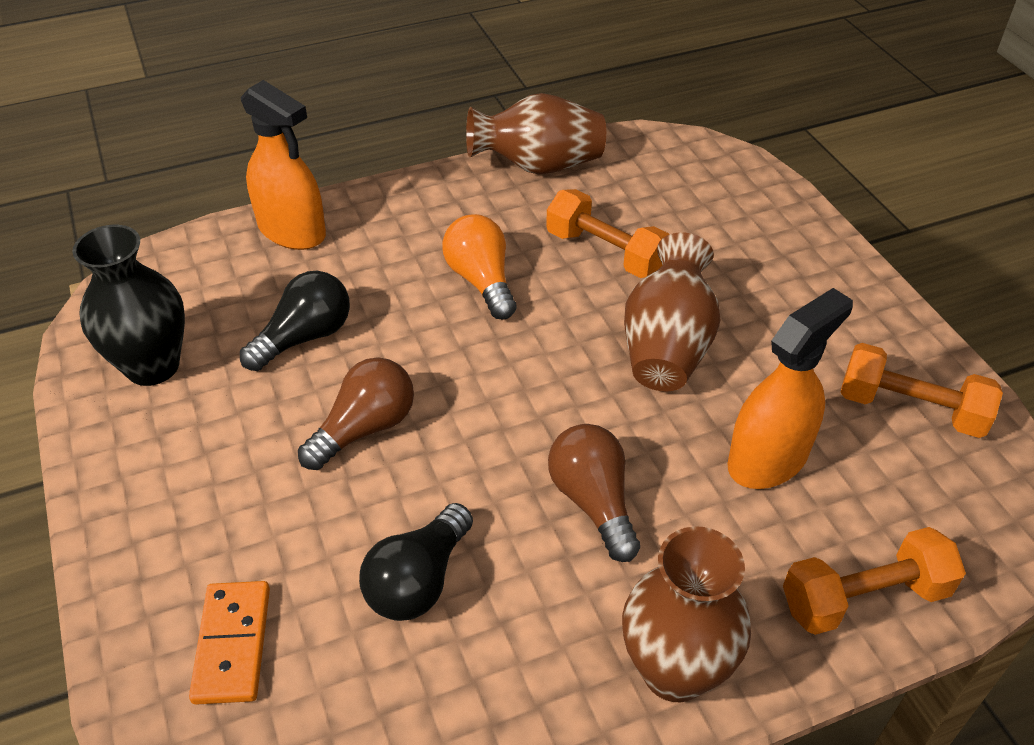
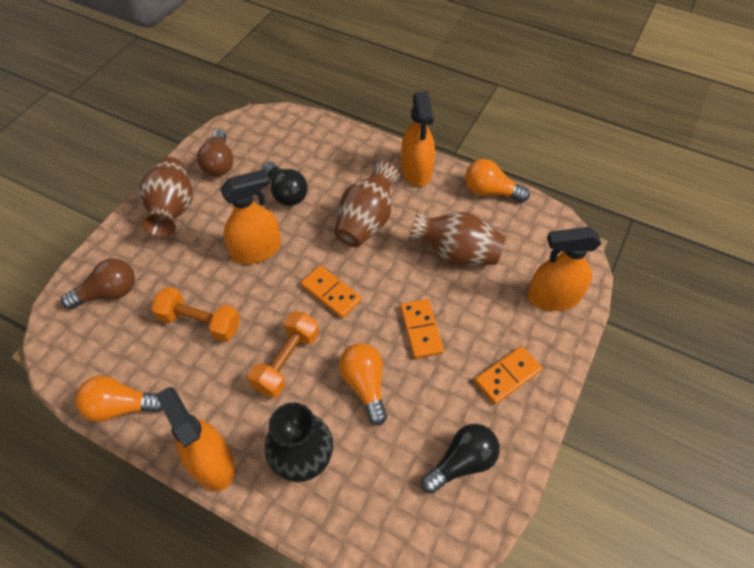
orange domino: [189,581,270,705] = 1 -> [301,265,362,318] [400,299,444,359] [474,346,543,404] = 3
orange dumbbell: [546,189,669,278] [783,527,966,635] [840,343,1003,438] = 3 -> [151,287,240,342] [248,312,319,398] = 2
orange light bulb: [442,214,516,320] = 1 -> [75,376,163,422] [339,343,387,426] [465,159,530,202] = 3
orange spray bottle: [241,80,326,250] [727,288,853,489] = 2 -> [156,387,235,491] [220,169,281,264] [401,91,435,186] [527,227,601,311] = 4

